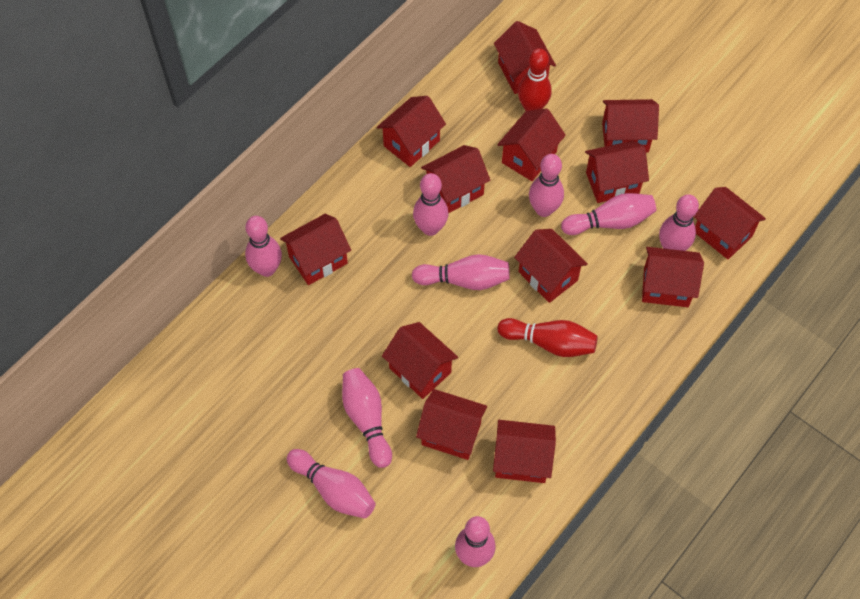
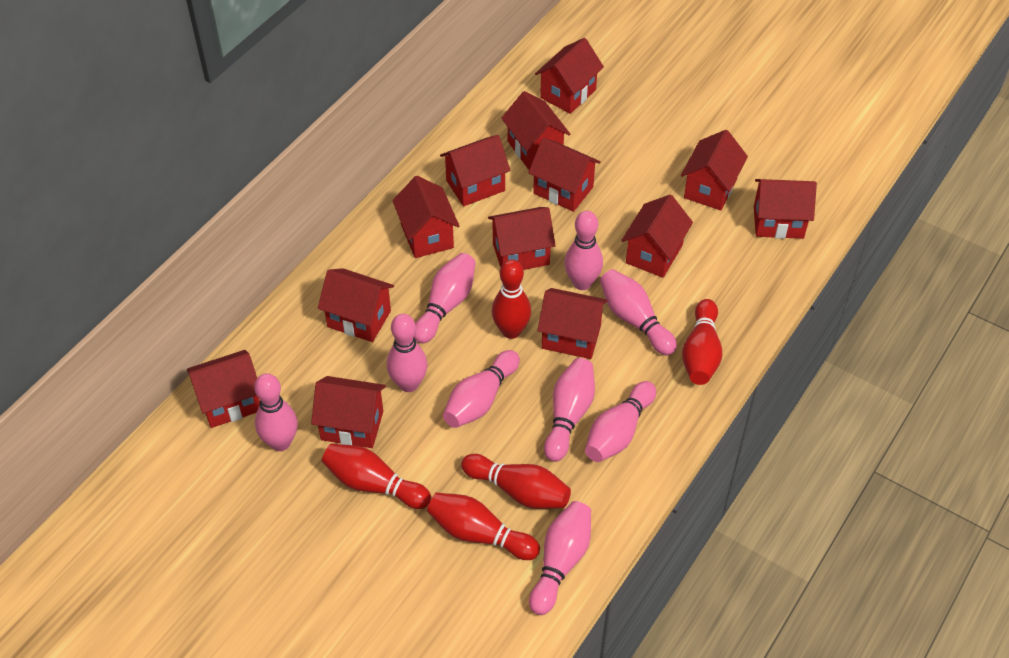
red bowling pin: [497,318,598,357] [518,48,552,111] = 2 -> [322,444,431,509] [427,493,540,560] [461,454,571,509] [492,259,531,339] [682,299,722,385] = 5

